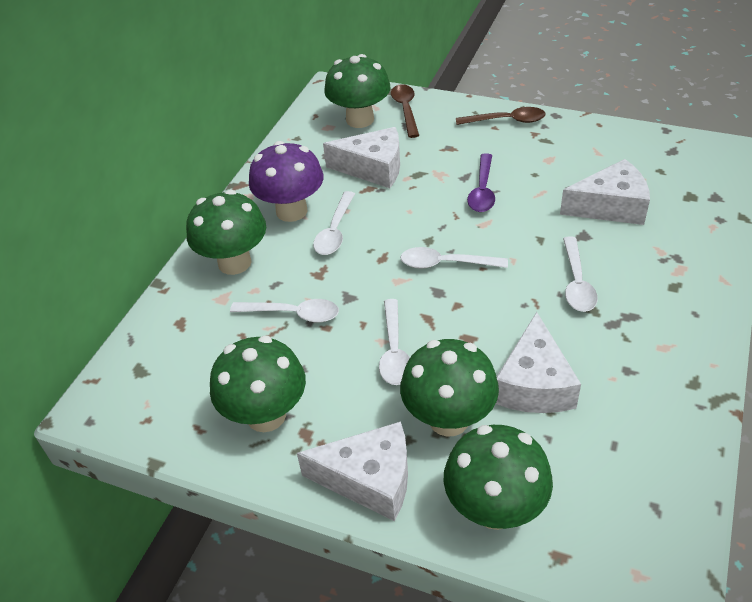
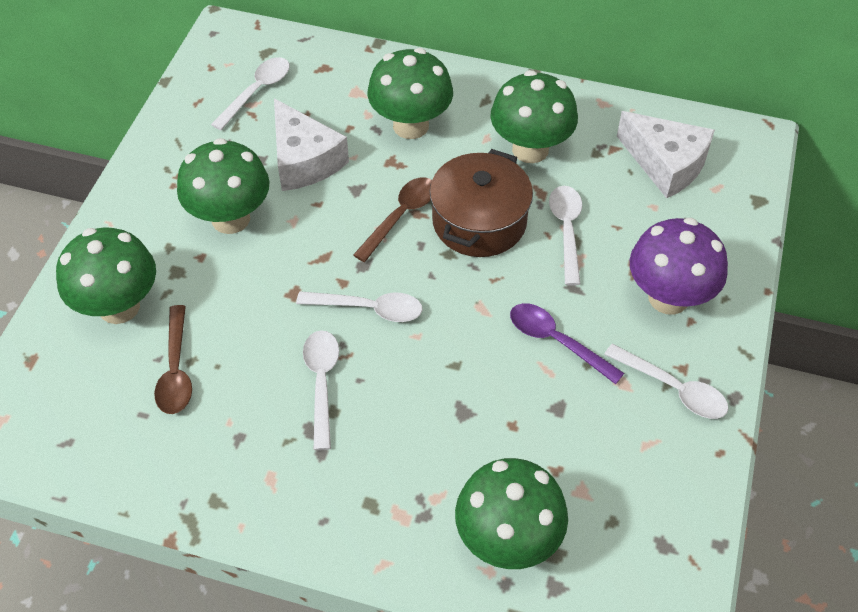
brown pot: none = 0 -> [430,149,533,257] = 1
white cheese: [297,421,408,521] [323,127,400,188] [496,312,581,413] [560,159,650,225] = 4 -> [274,98,349,191] [617,111,715,198] = 2

